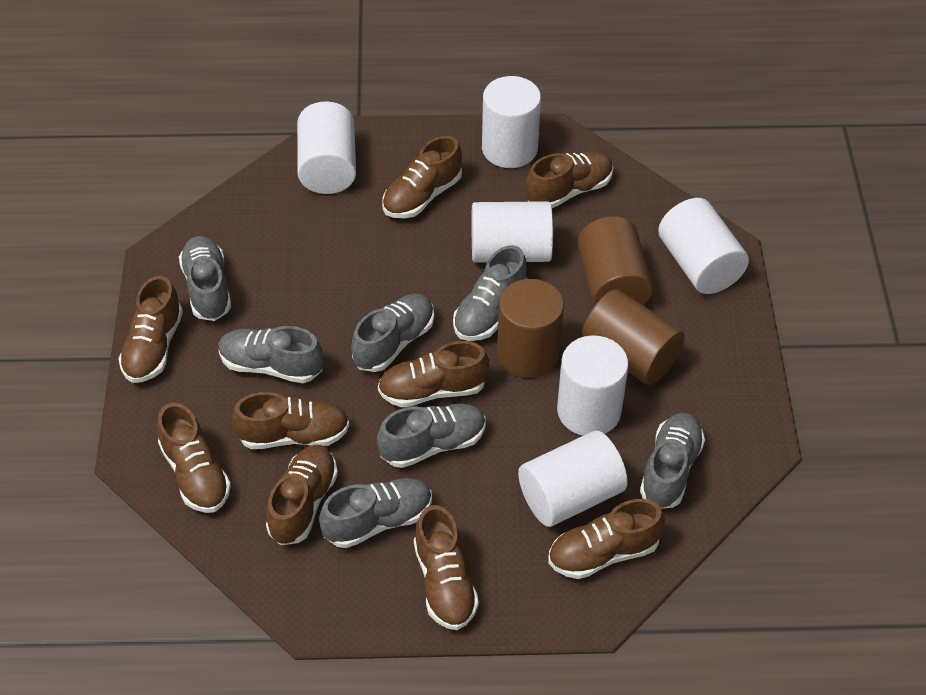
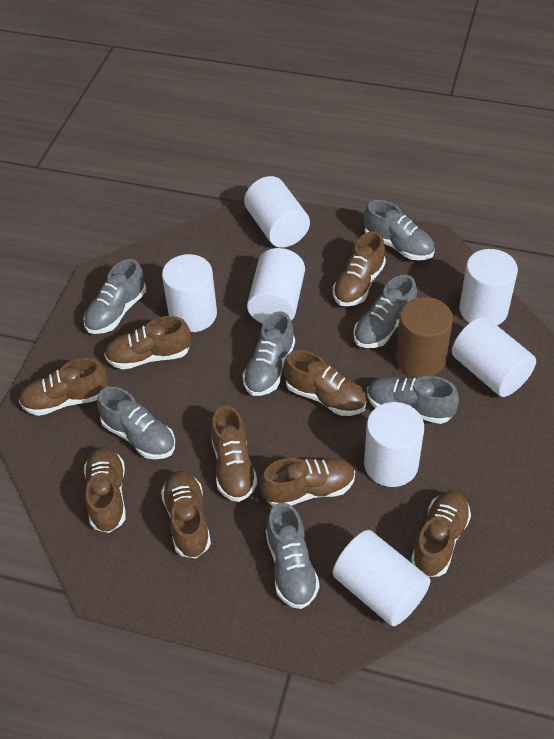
brown cylinder: [497,279,564,378] [578,216,653,305] [582,289,684,385] = 3 -> [396,297,453,378] = 1
white cylinder: [297,101,356,194] [472,201,553,263] [482,76,541,168] [518,431,628,527] [557,335,628,436] [658,198,749,294] = 6 -> [162,254,217,332] [244,176,310,248] [247,248,305,324] [333,530,430,626] [364,402,424,487] [452,317,536,397] [459,249,518,325] = 7

